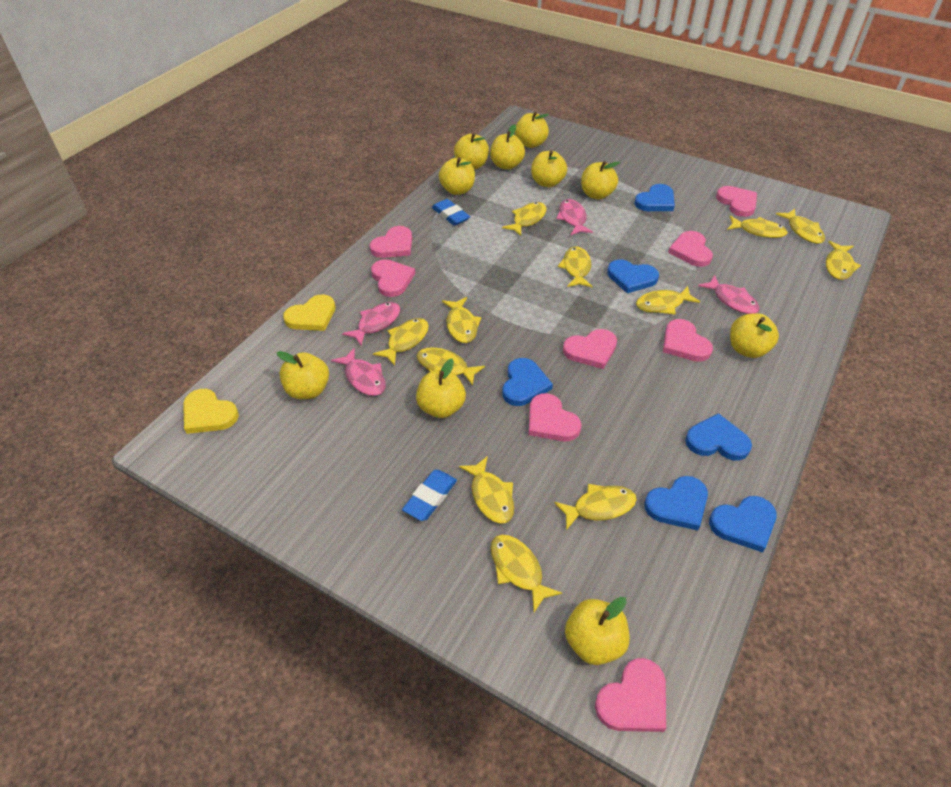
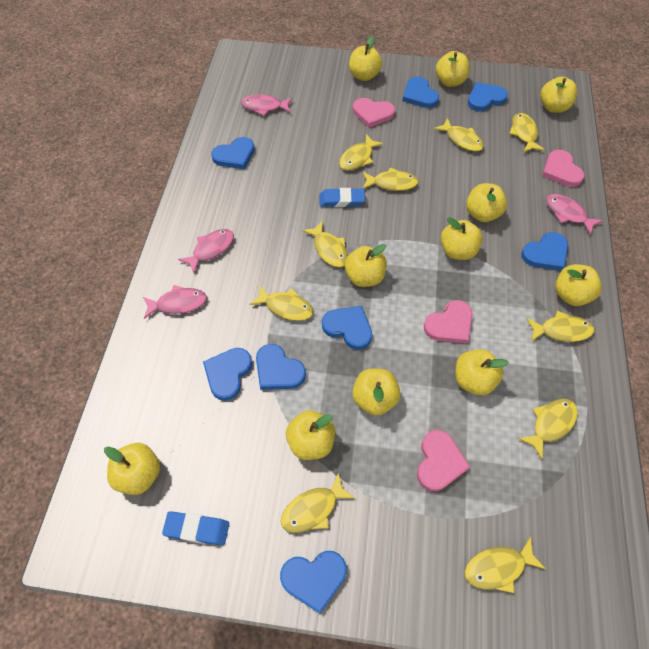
blue heart: [502,358,553,406] [607,259,659,293] [635,184,675,211] [644,476,708,530] [685,413,752,461] [709,496,776,553] = 6 -> [203,348,252,401] [211,137,255,169] [256,344,306,390] [280,551,347,613] [322,306,372,350] [402,77,439,108] [468,82,508,111] [521,232,568,271] = 8
pink heart: [370,226,412,258] [371,259,415,297] [529,393,581,441] [563,329,617,369] [595,658,666,732] [663,319,713,362] [668,231,713,267] [716,186,757,217] = 8 -> [353,98,395,128] [417,430,470,491] [424,300,473,343] [542,150,584,187] = 4
yellow apple: [277,351,329,399] [416,359,466,418] [439,157,475,195] [454,133,489,169] [490,124,525,170] [515,112,549,148] [531,150,567,187] [565,597,629,665] [581,161,620,199] [730,313,779,358] = 10 -> [104,443,160,495] [286,410,335,460] [345,244,387,287] [349,36,382,81] [352,369,401,415] [436,51,470,87] [441,217,483,260] [456,349,509,395] [466,183,507,222] [540,77,577,113] [555,264,602,306] = 11
yellow fish: [373,318,429,366] [417,347,485,386] [442,297,482,343] [459,456,514,524] [491,535,562,612] [502,202,547,236] [554,484,637,530] [558,246,592,287] [636,286,700,315] [727,215,788,238] [776,209,825,244] [826,241,861,280] = 12 -> [249,285,313,321] [281,472,355,533] [302,221,348,267] [339,134,384,171] [363,167,419,191] [434,118,484,151] [465,537,545,593] [509,113,545,152] [518,399,578,459] [526,311,594,342] = 10
yellow heart: [183,389,239,434] [283,295,336,331] = 2 -> none = 0

